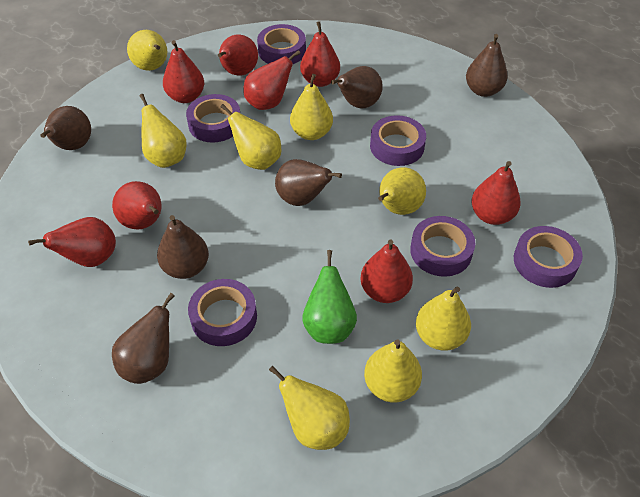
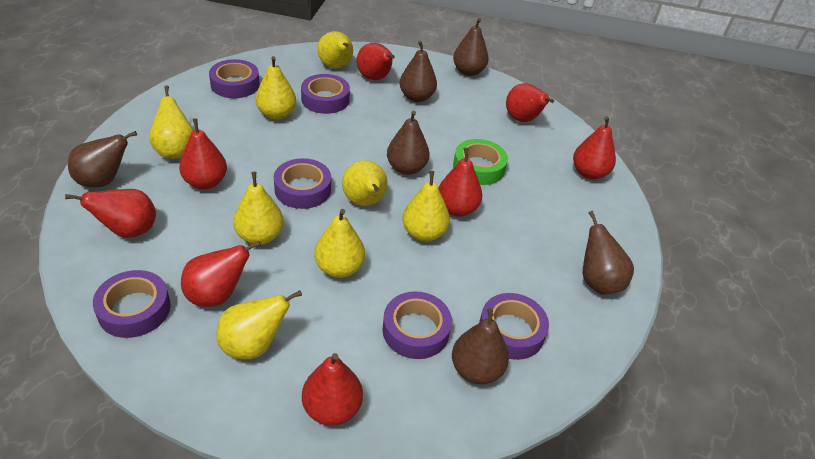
green pear: [302,250,357,344] = 1 -> none = 0
green tape: none = 0 -> [453,139,508,185] = 1

